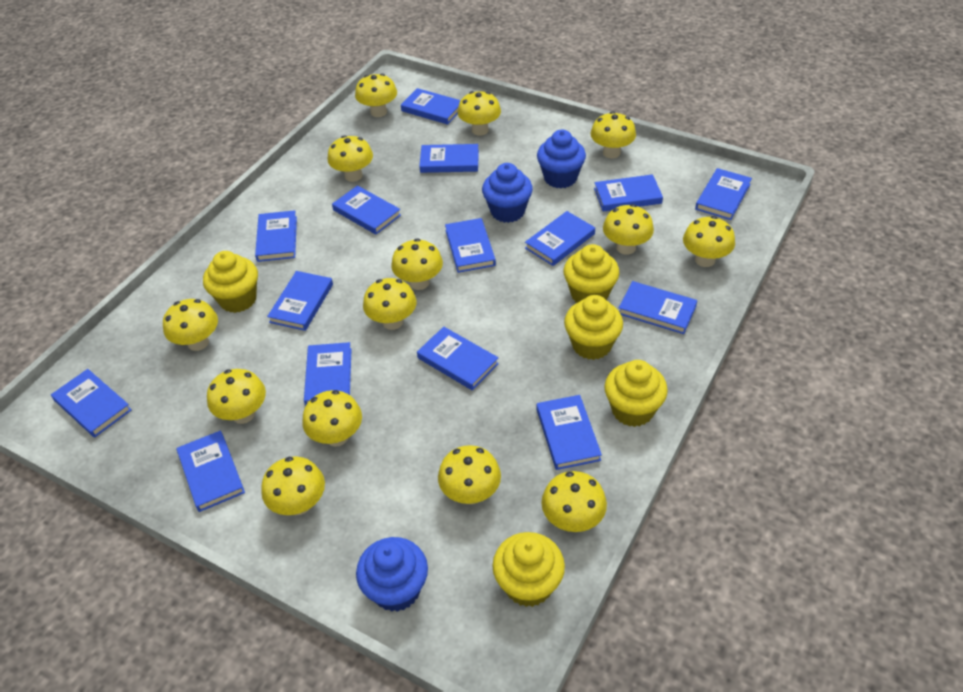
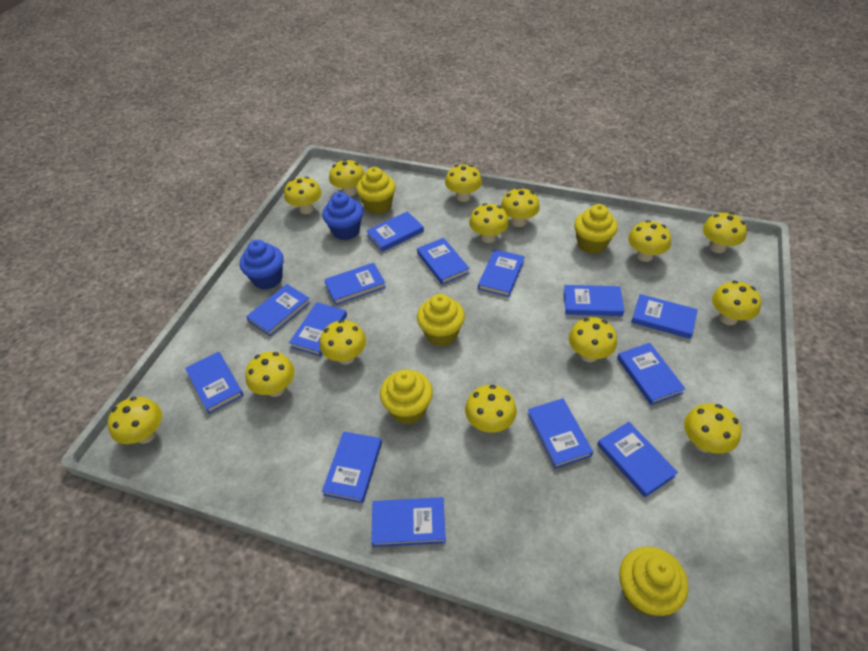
blue book: [51,369,132,438] [177,430,245,512] [255,210,297,262] [267,271,333,331] [304,342,352,406] [332,185,401,234] [401,88,461,125] [417,327,499,390] [419,144,479,173] [445,218,496,273] [525,211,595,266] [536,395,602,470] [594,174,663,212] [619,281,697,334] [695,168,752,220] = 15 -> [185,352,244,414] [246,284,311,336] [289,302,347,357] [322,431,382,503] [324,263,386,305] [366,211,424,252] [371,497,446,547] [417,238,470,285] [478,249,525,297] [527,398,593,469] [564,285,624,316] [597,422,678,497] [617,343,686,405] [631,294,698,339] = 14
blue cupcake: [356,537,428,612] [482,163,533,223] [537,130,586,188] = 3 -> [240,240,284,290] [322,192,363,240] = 2

